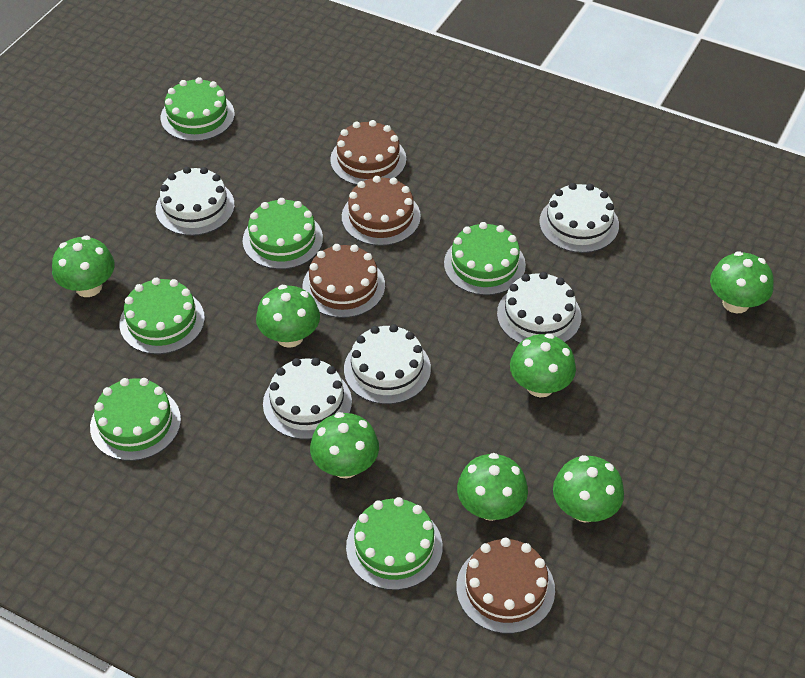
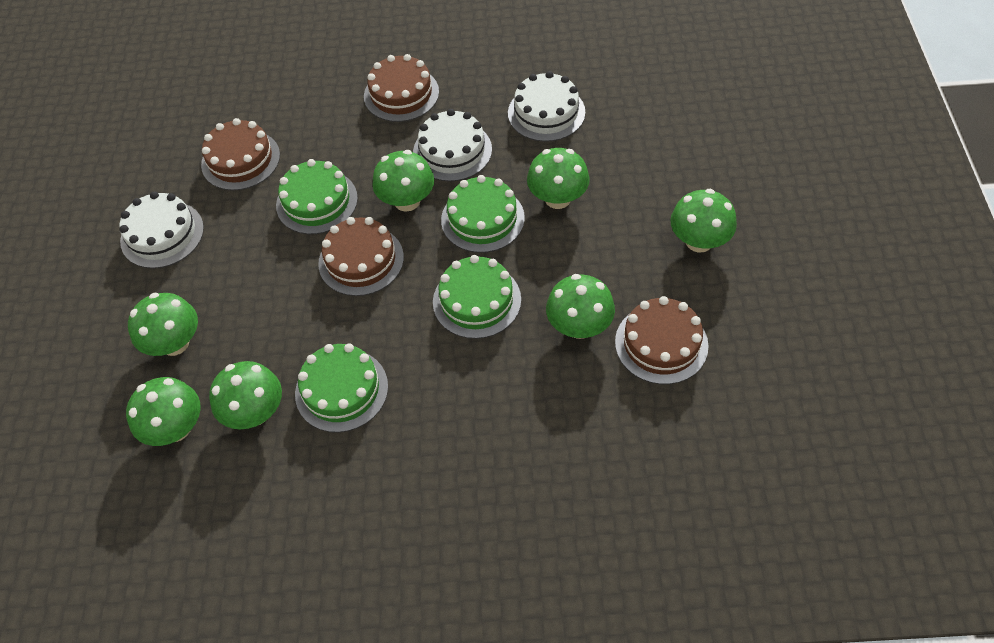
green cake: [90,378,181,461] [120,277,205,354] [161,77,235,141] [243,198,323,269] [346,497,443,590] [444,222,526,295] = 6 -> [276,159,358,234] [295,343,388,433] [433,255,521,339] [441,175,525,253] = 4
white cake: [156,167,235,236] [263,358,352,440] [344,324,431,404] [497,272,581,344] [539,183,619,253] = 5 -> [119,191,204,269] [413,109,492,182] [508,71,585,142] = 3

